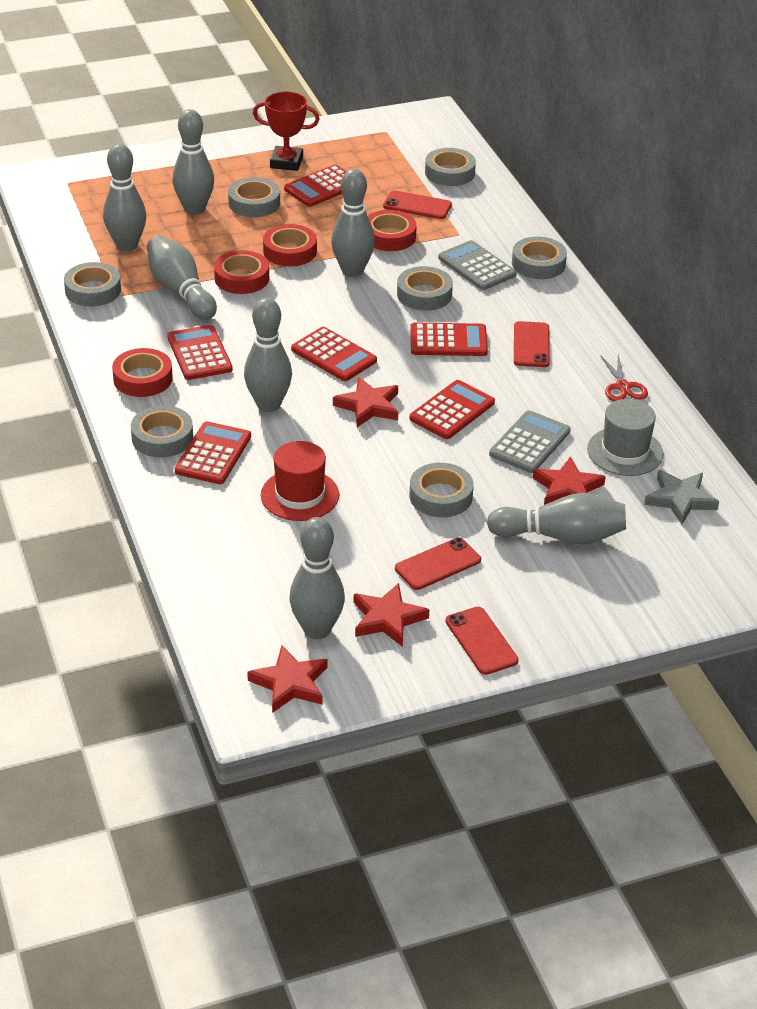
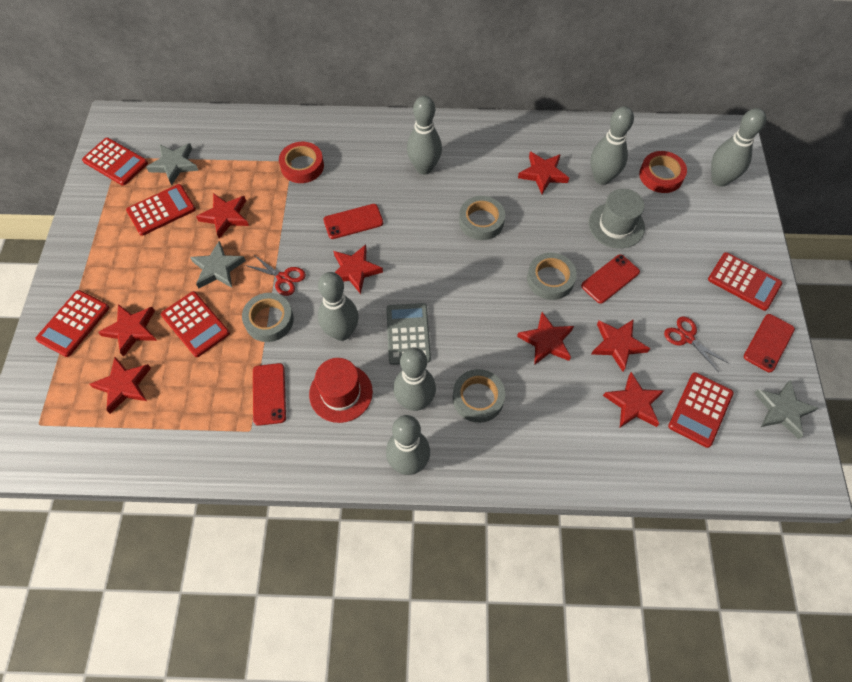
grey bowling pin: [103,144,146,251] [147,236,217,320] [172,109,214,215] [244,298,292,412] [289,517,345,639] [331,169,375,277] [487,493,626,544] = 7 -> [318,272,359,341] [386,415,430,475] [394,348,436,411] [407,96,442,175] [591,106,634,185] [711,108,766,187] = 6
grey calculator: [438,240,516,290] [489,410,571,473] = 2 -> [386,303,431,365] = 1
grey star: [644,470,719,524] = 1 -> [146,143,199,186] [190,241,246,288] [754,380,818,439] = 3
grey tape: [64,262,121,307] [131,405,193,457] [228,177,280,217] [397,266,453,311] [409,463,474,517] [425,148,476,186] [512,237,567,279] = 7 -> [242,293,294,342] [453,369,505,423] [459,196,505,240] [527,253,577,300] = 4
red scissors: [600,354,648,401] = 1 -> [245,254,306,296] [664,316,728,372] = 2
red star: [247,645,327,713] [333,377,398,427] [354,583,429,647] [532,456,606,505] = 4 -> [89,357,151,414] [98,304,157,357] [196,193,249,239] [334,244,383,294] [517,312,574,365] [518,151,569,194] [592,319,650,372] [603,372,664,428] = 8
red tape: [112,348,173,397] [214,250,269,294] [263,224,317,266] [368,210,417,251] = 4 -> [279,142,324,183] [639,151,687,193] = 2
red trophy: [253,92,320,171] = 1 -> none = 0

